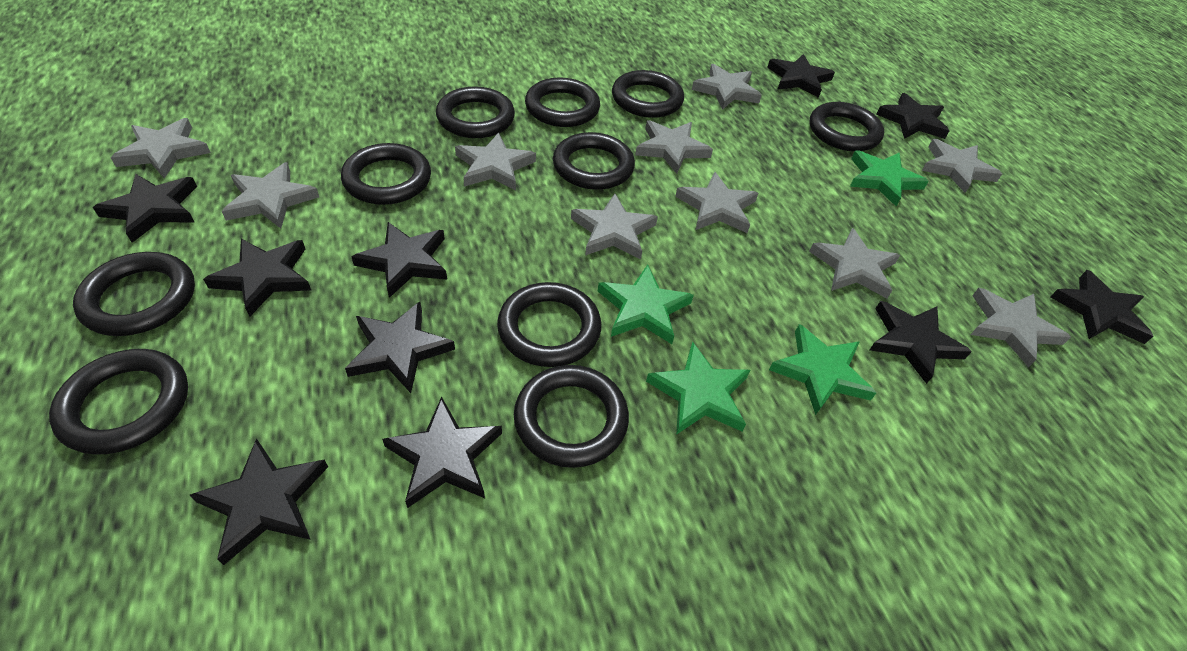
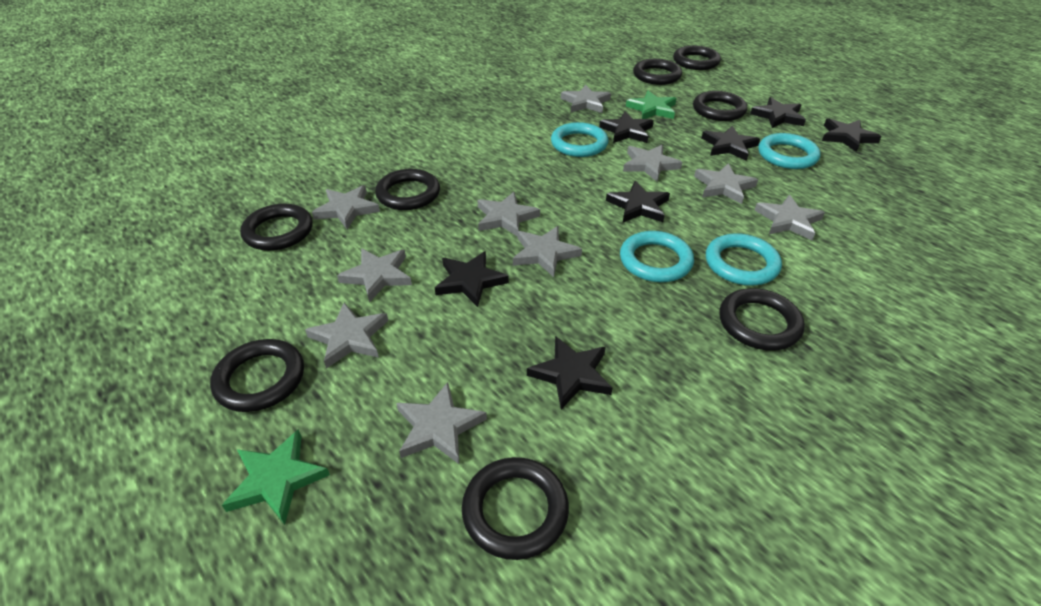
black ring: [49,349,188,455] [73,252,195,336] [341,143,431,205] [436,87,515,138] [497,282,601,367] [514,365,629,468] [525,78,600,127] [553,132,635,190] [612,70,684,118] [809,102,884,152] = 10 -> [210,339,304,412] [240,204,313,251] [375,169,440,210] [462,457,569,560] [633,59,682,85] [673,46,721,70] [693,91,747,121] [719,288,805,351] = 8
black star: [93,174,197,243] [190,438,328,565] [203,239,311,316] [345,302,455,393] [351,222,447,298] [382,397,502,508] [767,54,835,98] [870,301,972,384] [876,93,949,139] [1051,270,1154,344] = 10 -> [435,251,509,307] [527,336,612,409] [599,112,654,143] [606,181,670,222] [701,126,760,161] [750,97,806,128] [822,119,882,152] = 7
green star: [598,265,694,344] [646,342,750,435] [769,324,876,415] [850,151,929,206] = 4 -> [222,429,330,525] [626,91,677,119] = 2
turquoise ring: none = 0 -> [551,122,608,157] [620,231,694,282] [706,233,782,286] [758,133,820,169] = 4

